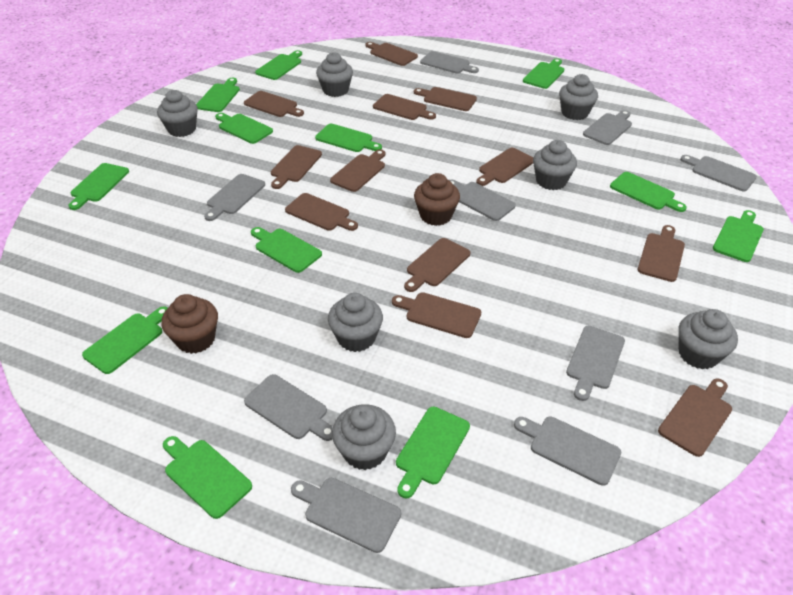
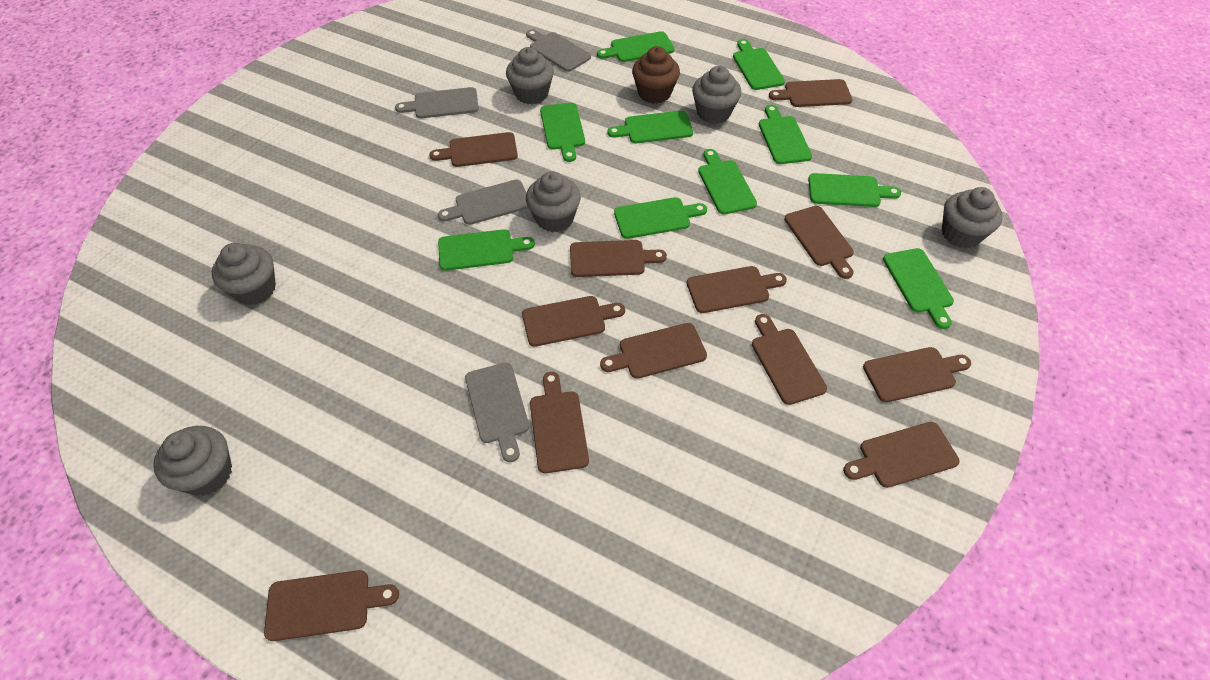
brown cupcake: [161,294,218,354] [414,173,460,226] = 2 -> [632,46,680,104] = 1
green cutting board: [69,163,129,210] [82,307,168,374] [163,436,252,519] [196,78,240,112] [215,113,273,144] [251,227,322,273] [255,50,302,80] [315,124,382,152] [396,407,470,499] [523,59,564,89] [610,172,687,212] [713,210,764,262] = 12 -> [438,229,535,271] [540,103,585,162] [597,31,674,62] [608,111,693,143] [614,197,707,239] [698,149,757,214] [733,39,785,90] [759,105,812,164] [808,173,901,207] [883,248,954,329] = 10
grey cupcake: [157,90,198,137] [316,52,353,97] [328,293,383,352] [332,404,396,470] [533,140,577,190] [559,74,598,120] [679,309,738,369] = 7 -> [153,426,232,496] [212,243,276,305] [506,47,554,104] [526,171,581,232] [692,66,741,124] [942,187,1003,248] = 6
grey cutting board: [204,174,265,221] [244,374,333,441] [291,478,401,553] [420,51,479,74] [449,180,516,221] [514,417,621,486] [566,326,625,401] [583,110,632,145] [680,155,757,191] = 9 -> [395,87,479,118] [438,179,528,225] [465,363,529,462] [526,29,591,72] = 4

